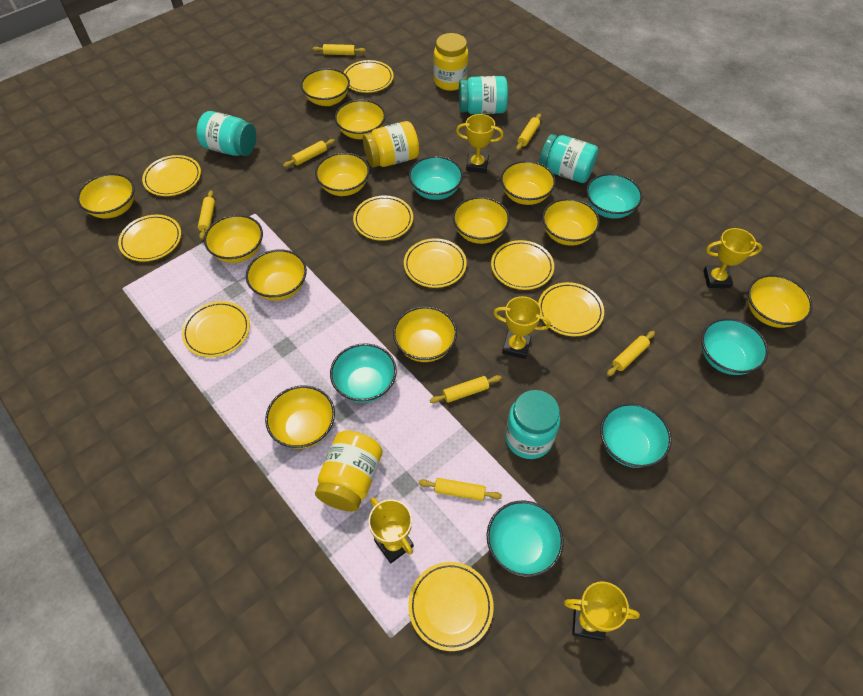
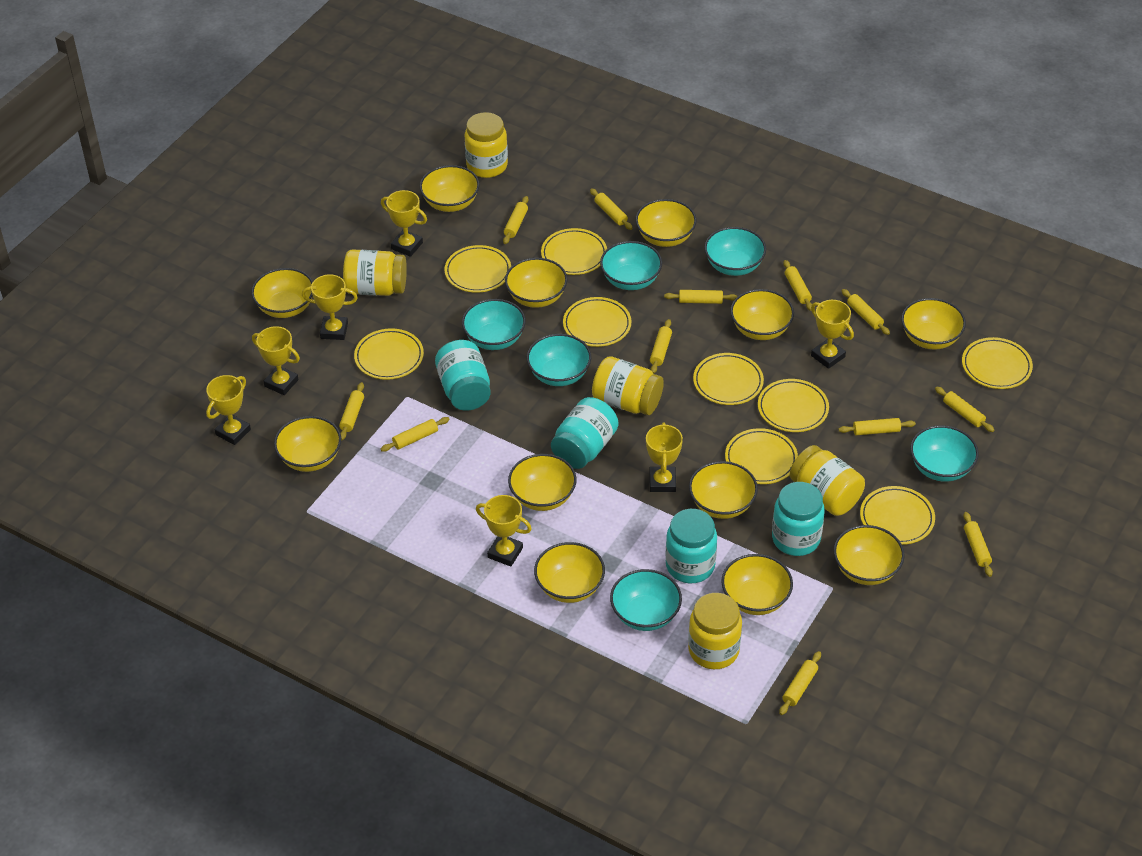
yellow jar: [315,431,382,512] [363,121,419,168] [434,33,468,91] = 3 -> [343,249,407,296] [465,112,508,178] [592,356,664,415] [688,593,742,669] [790,445,865,516] = 5
yellow rolling pin: [198,190,215,240] [283,139,335,167] [313,44,366,55] [419,478,502,501] [430,375,502,403] [516,114,541,151] [607,331,655,376] = 7 -> [339,382,364,440] [381,417,450,452] [503,196,529,244] [590,188,632,230] [650,319,672,374] [664,290,738,304] [779,651,821,715] [783,260,812,311] [838,418,916,435] [842,289,890,335] [935,387,994,432] [963,512,993,577] = 12
yellow trophy: [369,497,414,564] [456,114,504,173] [493,296,551,359] [564,581,640,641] [703,228,762,288] = 5 -> [206,375,251,445] [252,326,300,395] [302,274,358,340] [381,190,427,257] [476,495,532,567] [646,422,683,492] [811,300,854,369] = 7

